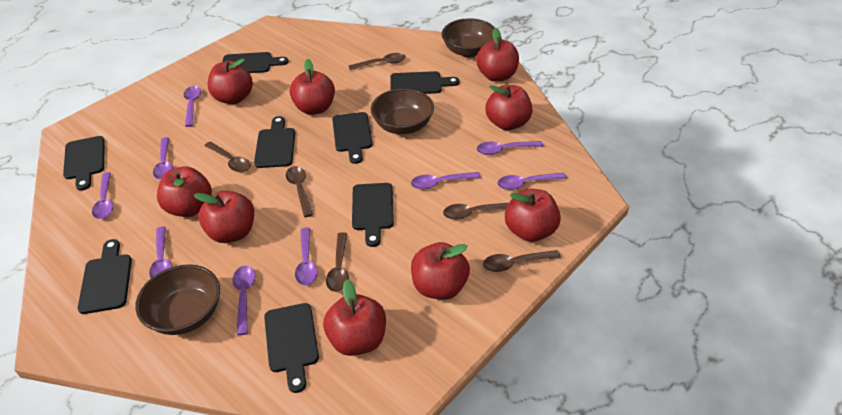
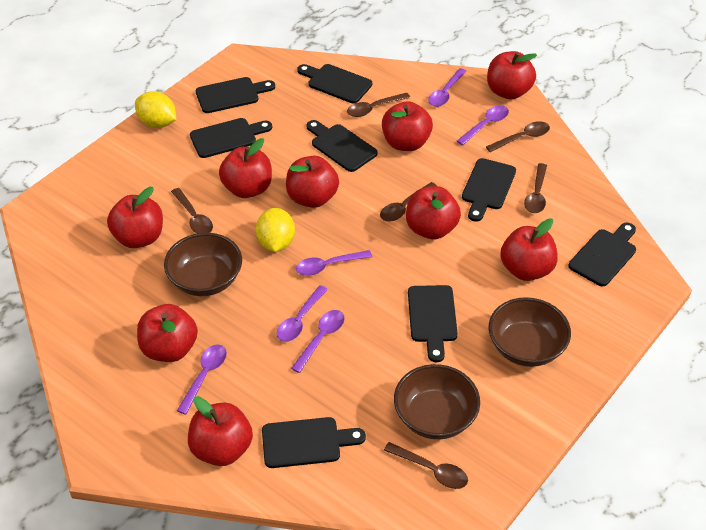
purple spoon: [92,172,113,219] [149,227,172,278] [153,137,173,180] [184,86,201,127] [232,266,256,335] [295,227,318,285] [411,172,481,189] [477,141,543,155] [497,173,567,190] = 9 -> [177,344,227,415] [277,285,328,342] [291,310,345,373] [296,250,372,276] [428,68,467,107] [457,105,509,145] = 6
yellow lemon: none = 0 -> [135,91,176,128] [255,208,295,252] = 2

